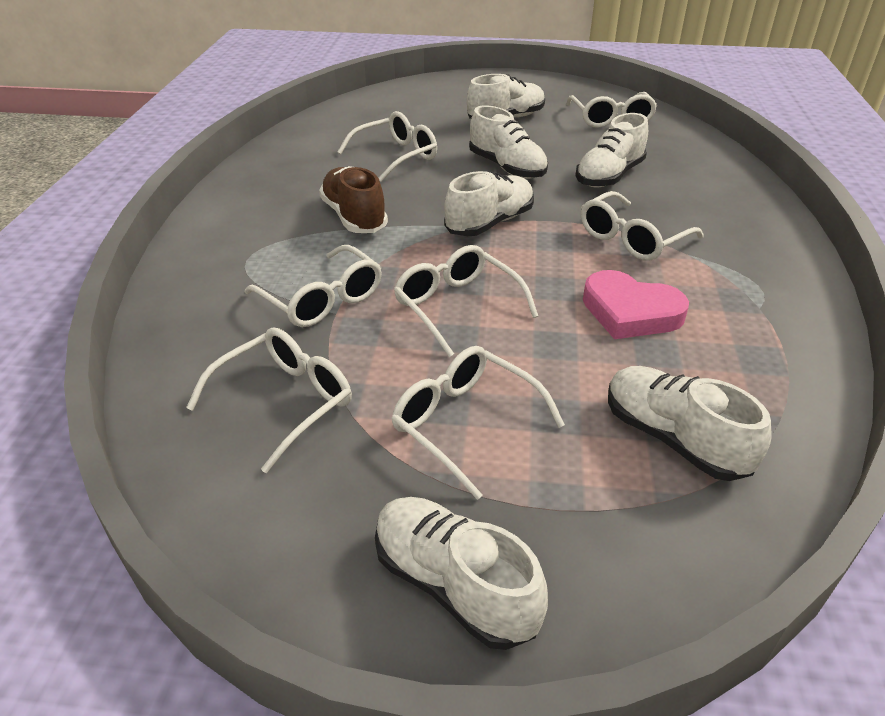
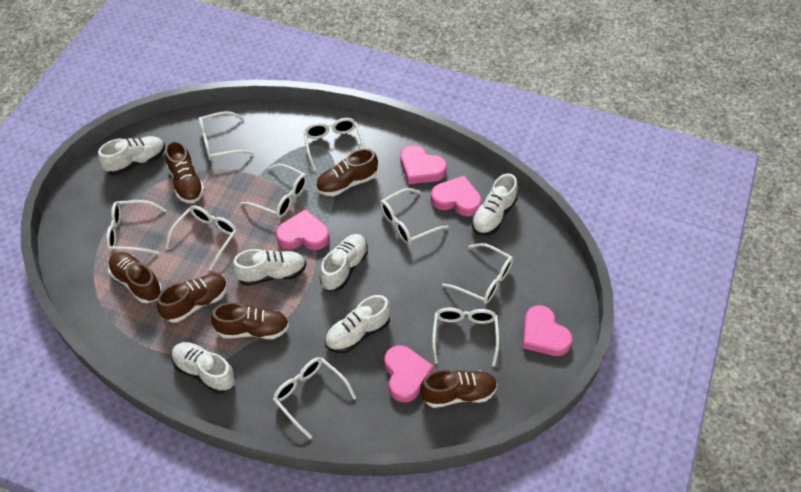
brown shoe: [319,166,388,233] = 1 -> [108,252,162,303] [157,274,228,323] [165,140,205,203] [211,302,289,339] [316,148,378,196] [420,369,497,408] = 6
pink heart: [583,270,689,339] = 1 -> [276,209,330,250] [385,345,434,402] [401,145,447,184] [431,176,482,216] [523,305,573,356] = 5
white glasses: [186,328,352,473] [245,245,382,327] [337,111,437,182] [391,346,565,500] [394,245,538,357] [566,92,657,128] [581,191,704,261] = 7 -> [106,200,166,255] [165,205,237,271] [198,111,254,161] [241,164,307,218] [273,357,356,439] [304,118,365,171] [380,188,449,244] [432,308,499,366] [442,243,513,304] = 9

